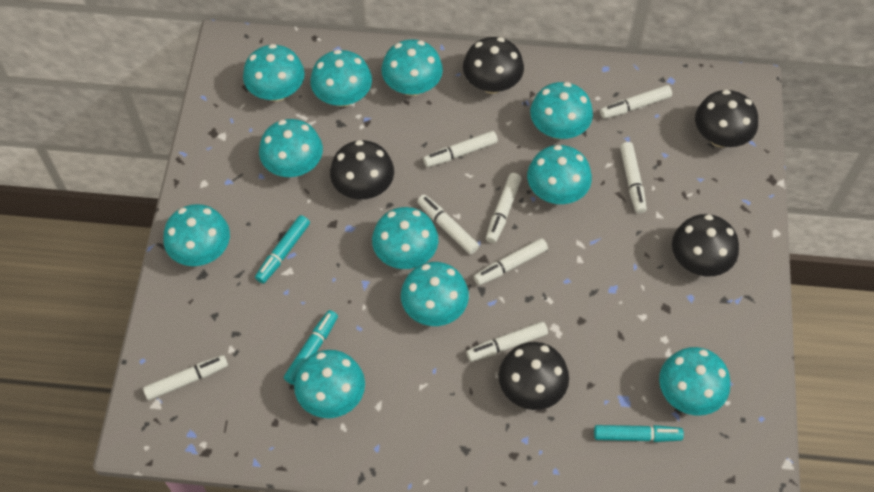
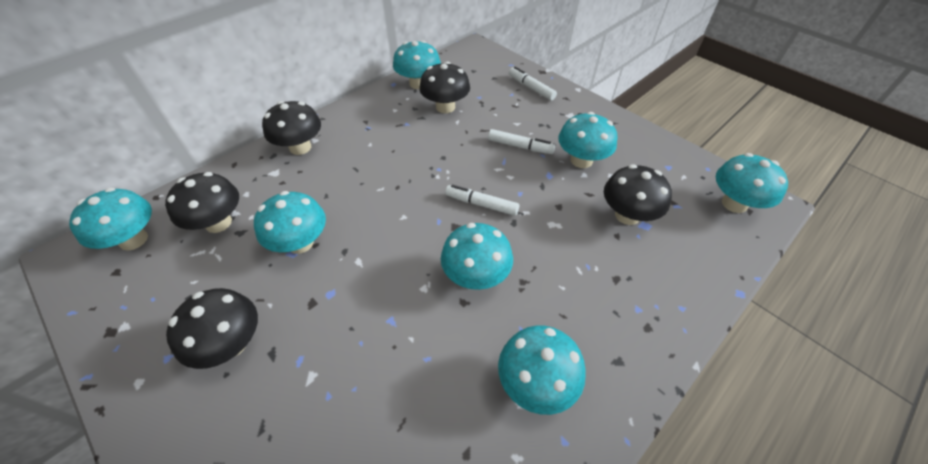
turquoise marker: [255,215,310,284] [284,310,338,385] [594,425,684,442] = 3 -> none = 0
turquoise mushroom: [163,204,230,266] [243,44,305,102] [259,119,323,177] [294,350,365,418] [310,50,372,107] [372,207,438,269] [381,39,443,96] [401,262,469,326] [527,145,592,204] [530,82,593,139] [659,347,730,416] = 11 -> [69,187,152,251] [254,191,326,254] [393,40,441,89] [441,223,513,290] [498,325,586,415] [558,112,617,168] [716,153,788,213] = 7
white marker: [143,355,228,400] [417,195,479,254] [423,131,498,167] [466,322,548,362] [474,238,548,285] [486,173,522,243] [600,85,672,119] [620,142,647,214] = 8 -> [445,185,519,216] [488,129,555,154] [509,66,557,101] = 3

